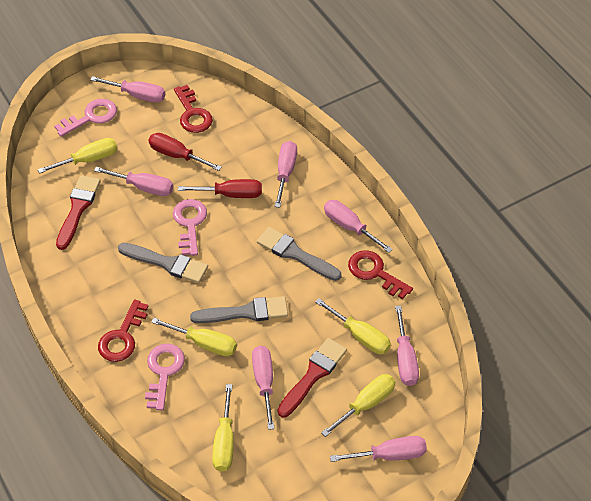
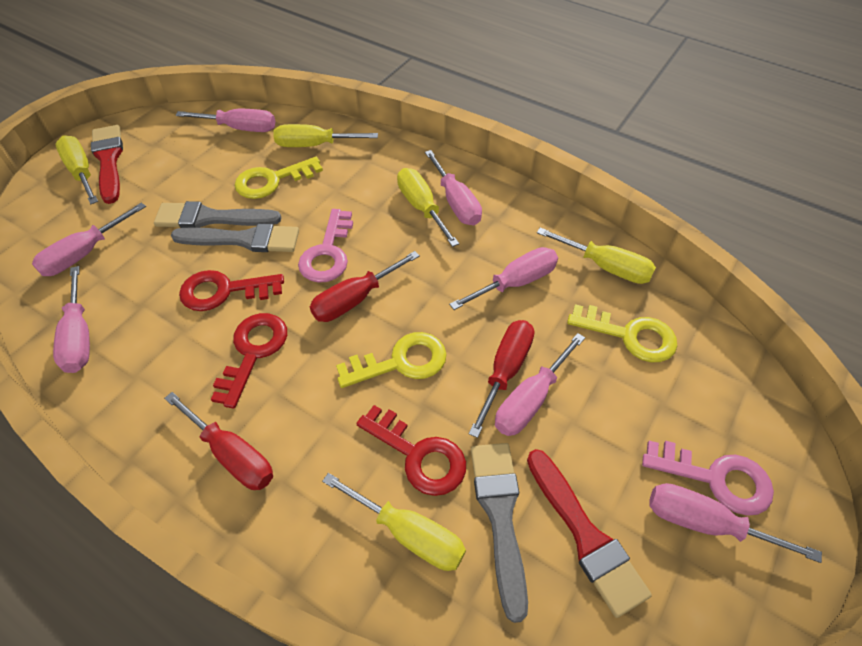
pink key: [54,99,117,137] [145,344,185,411] [173,199,207,256] = 3 -> [298,209,353,283] [642,441,774,516] = 2
red screwdriver: [149,133,222,171] [178,179,262,198] = 2 -> [164,392,273,490] [310,251,420,322] [469,320,534,438] = 3
yellow key: none = 0 -> [235,157,323,199] [336,332,447,388] [567,304,677,362] = 3

